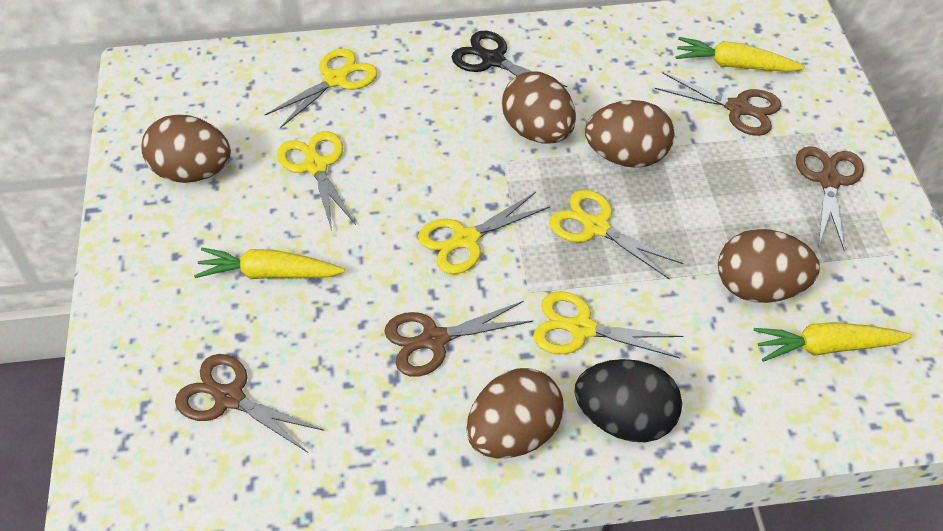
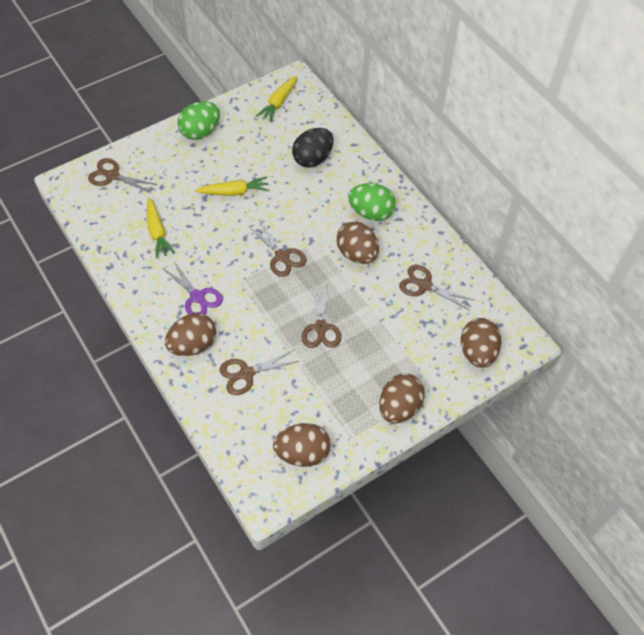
black scissors: [452,31,567,87] = 1 -> none = 0
brown scissors: [175,354,325,452] [384,301,533,377] [654,73,781,136] [796,146,864,251] = 4 -> [88,158,158,194] [220,349,299,395] [249,221,307,277] [302,283,341,348] [399,265,474,310] = 5
green egg: none = 0 -> [177,101,220,140] [348,183,396,221] = 2
purple scissors: none = 0 -> [163,260,223,315] = 1
yellow scissors: [265,48,377,128] [277,131,356,231] [418,192,550,274] [533,291,683,358] [549,190,683,279] = 5 -> none = 0

